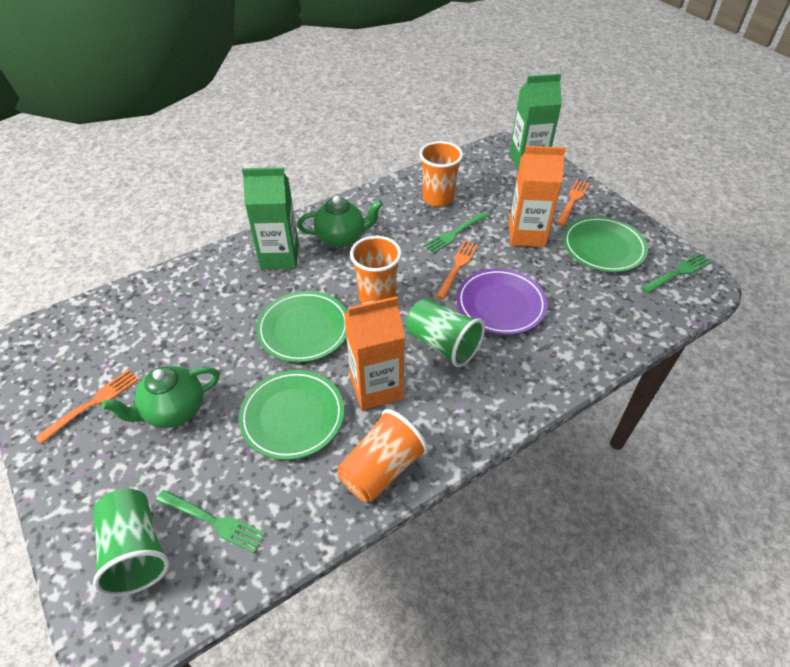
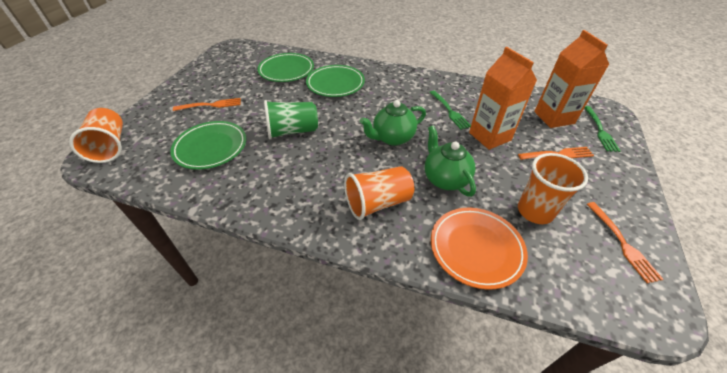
green carton: [242,167,299,269] [510,74,562,170] = 2 -> none = 0
green cup: [93,489,170,596] [406,298,485,367] = 2 -> [264,100,318,139] = 1
green fork: [156,490,266,553] [424,211,490,253] [641,253,711,293] = 3 -> [429,90,471,130] [584,106,621,152] = 2
orange plate: none = 0 -> [431,208,528,290] = 1
purple plate: [457,268,548,335] = 1 -> none = 0

